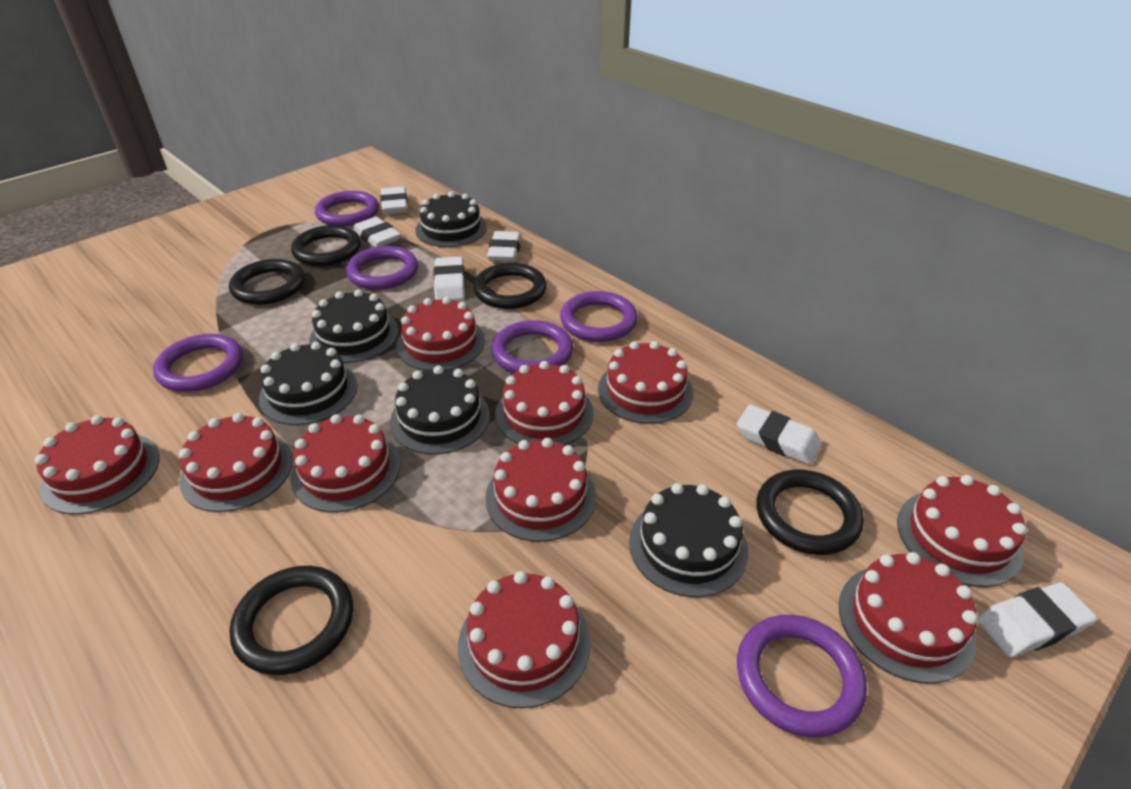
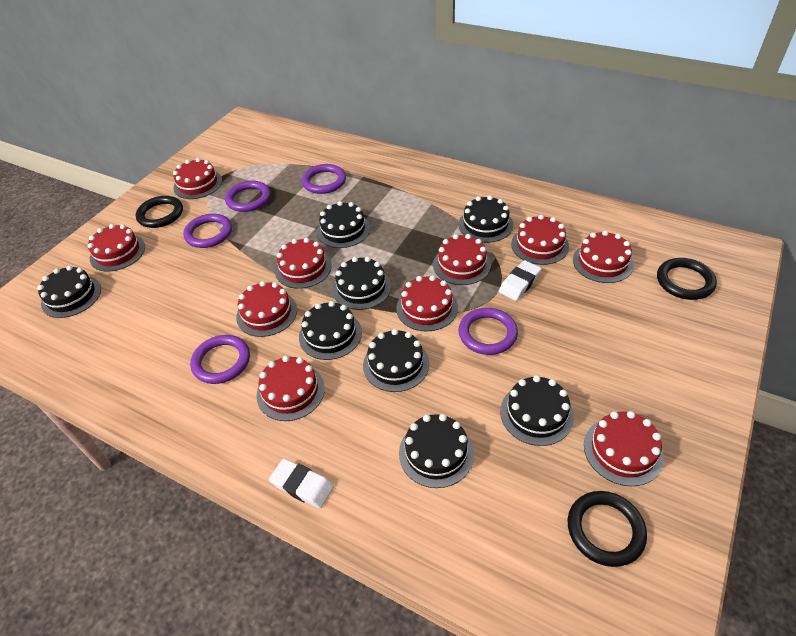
black cake: [259,342,357,425] [309,289,398,363] [390,366,490,455] [415,191,487,247] [629,483,748,597] = 5 -> [37,265,101,318] [299,301,362,360] [317,201,370,248] [332,257,391,310] [363,329,429,392] [399,414,474,488] [459,195,513,243] [500,375,574,446] = 8
black ring: [229,259,305,305] [230,566,353,675] [291,225,361,266] [473,263,547,309] [756,470,864,555] = 5 -> [136,196,183,228] [568,491,647,567] [657,258,717,300] = 3
purple ring: [153,334,243,392] [315,191,379,227] [346,246,418,290] [491,320,573,373] [560,291,638,342] [737,615,867,737] = 6 -> [183,214,232,248] [190,335,250,384] [225,181,271,212] [302,164,346,194] [458,308,518,355] = 5
white eraser: [353,217,401,247] [380,187,408,214] [433,256,465,300] [487,231,521,262] [737,405,822,465] [978,582,1097,657] = 6 -> [269,459,334,509] [499,260,541,301] = 2

